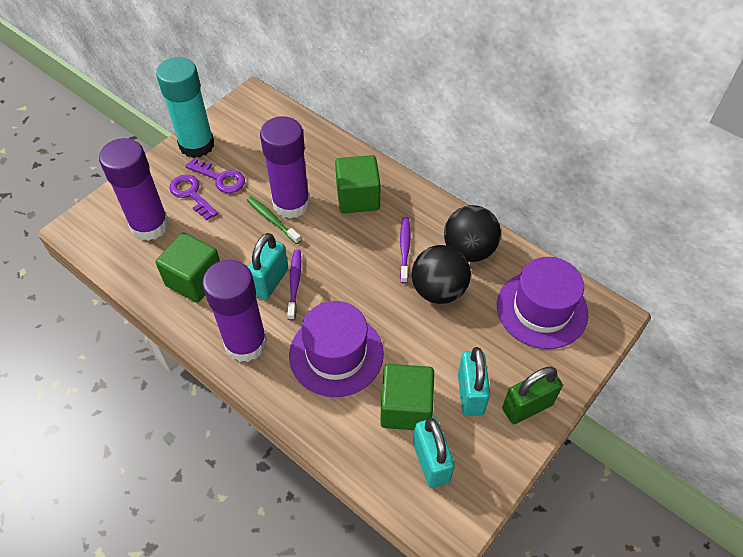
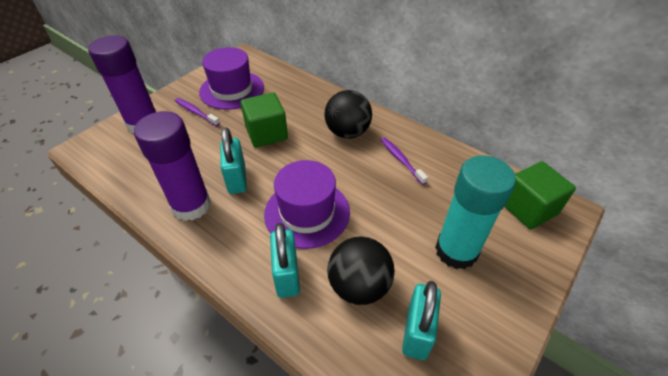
green cube: [155,232,220,303] [335,155,380,213] [380,364,434,430] = 3 -> [241,92,288,148] [505,161,576,229] = 2
green padlock: [502,366,563,424] = 1 -> none = 0
green toothbrush: [247,196,301,244] = 1 -> none = 0
purple glue stick: [99,138,169,241] [202,260,267,362] [260,116,310,219] = 3 -> [88,35,156,133] [134,111,211,221] = 2
purple key: [169,175,218,221] [186,158,245,193] = 2 -> none = 0

